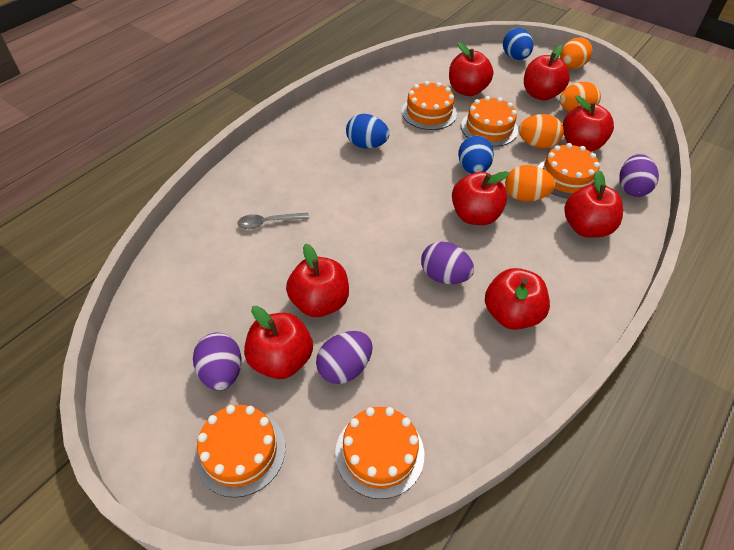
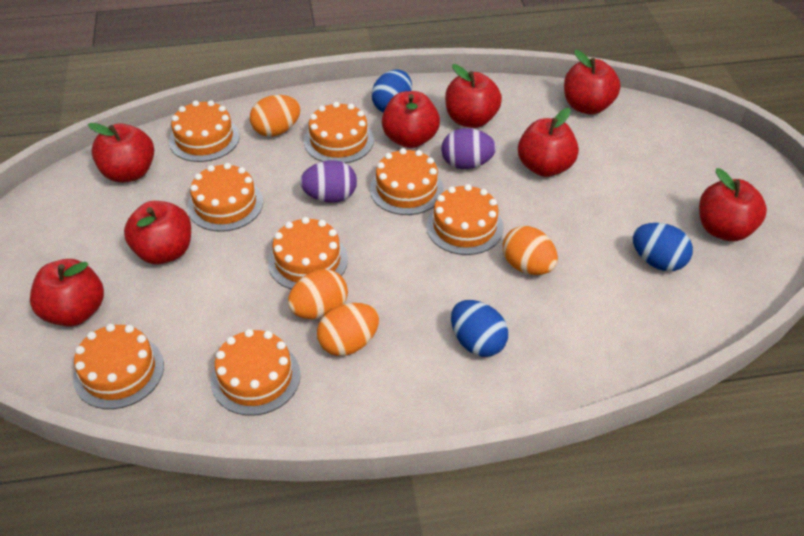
grey spoon: [237,213,309,229] = 1 -> none = 0
orange cake: [195,405,285,498] [335,407,424,499] [402,81,457,130] [461,96,518,147] [538,143,600,199] = 5 -> [73,324,164,409] [169,100,240,162] [187,163,263,231] [211,329,301,416] [268,217,348,290] [304,102,374,163] [370,148,444,215] [426,184,503,255] = 8
purple egg: [193,332,242,391] [316,331,373,384] [421,241,474,284] [619,154,659,197] = 4 -> [300,160,357,203] [441,128,496,169] = 2

